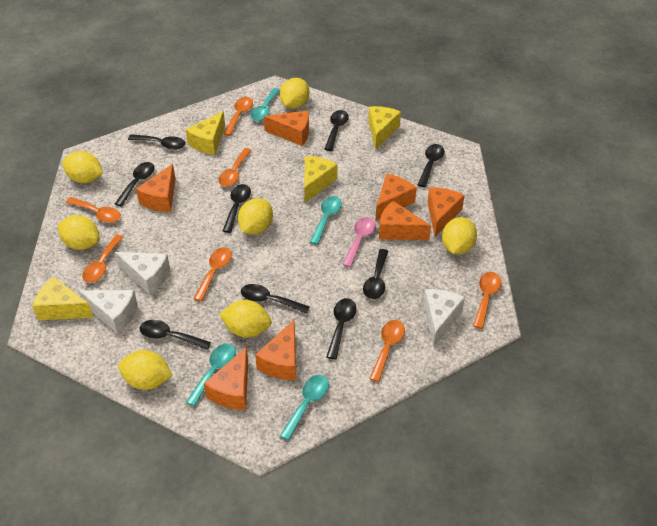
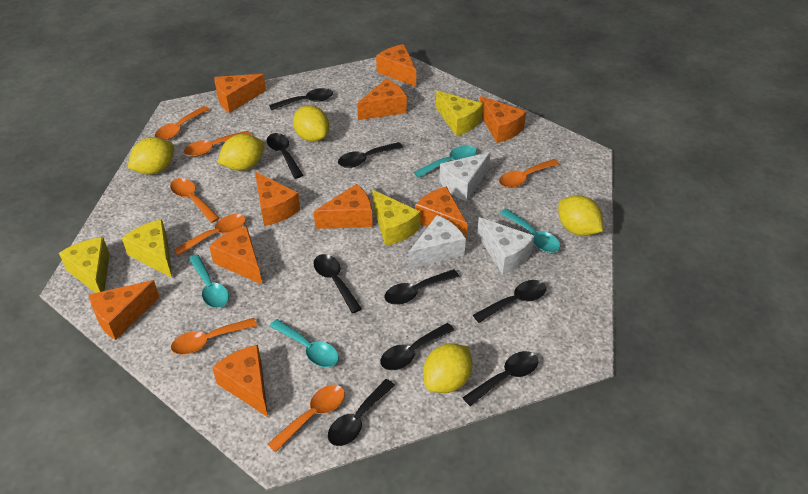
orange cheese: [136,164,176,212] [204,347,248,410] [255,320,296,380] [264,111,309,146] [376,173,417,221] [379,201,431,240] [427,188,465,237] = 7 -> [89,280,160,340] [209,226,262,285] [212,345,268,417] [214,74,266,113] [255,172,300,226] [314,184,373,229] [357,79,407,120] [376,44,416,87] [415,187,468,238] [480,96,526,143] = 10
pink spoon: [342,217,376,267] = 1 -> none = 0
yellow lemon: [58,215,100,250] [62,151,103,183] [118,350,173,390] [219,300,272,338] [238,198,273,235] [280,78,309,109] [442,217,477,255] = 7 -> [128,137,174,175] [217,134,264,171] [293,106,329,142] [423,343,472,393] [558,195,603,236] = 5

